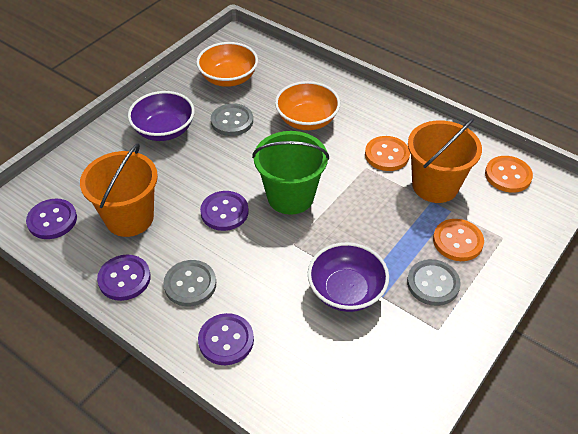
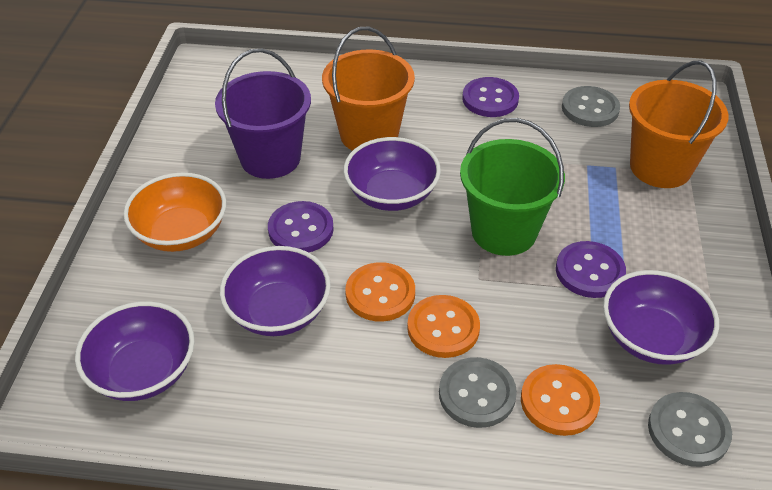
orange bowl: [196,42,258,87] [275,81,340,130] = 2 -> [123,173,226,252] = 1
purple bowl: [128,91,195,141] [308,242,389,312] = 2 -> [75,301,195,401] [220,246,331,336] [343,137,441,211] [603,270,719,365] = 4
purple bucket: none = 0 -> [215,49,311,179] = 1
purple button: [26,199,77,239] [97,255,151,301] [198,313,254,365] [200,191,249,231] = 4 -> [268,201,334,252] [462,77,519,117] [556,241,626,298] = 3

